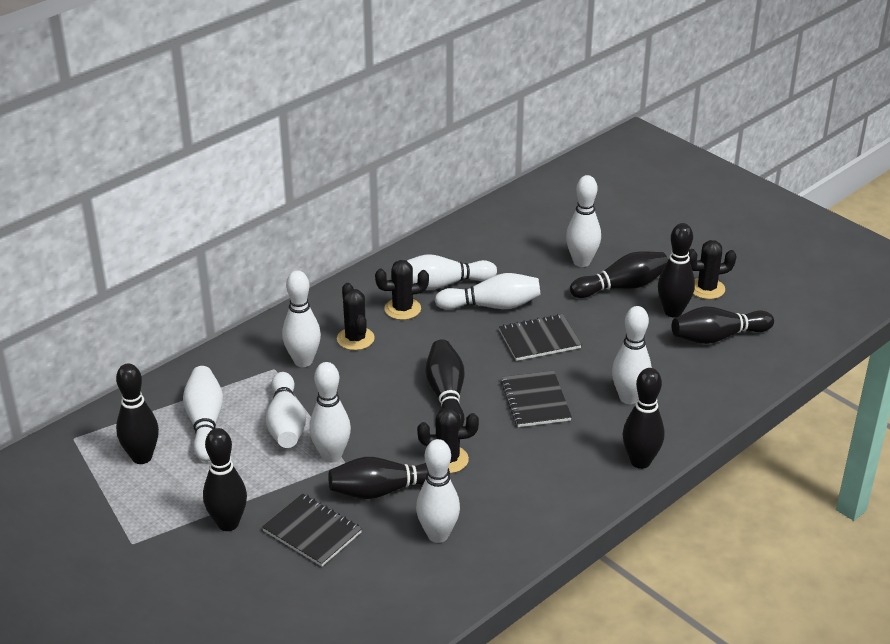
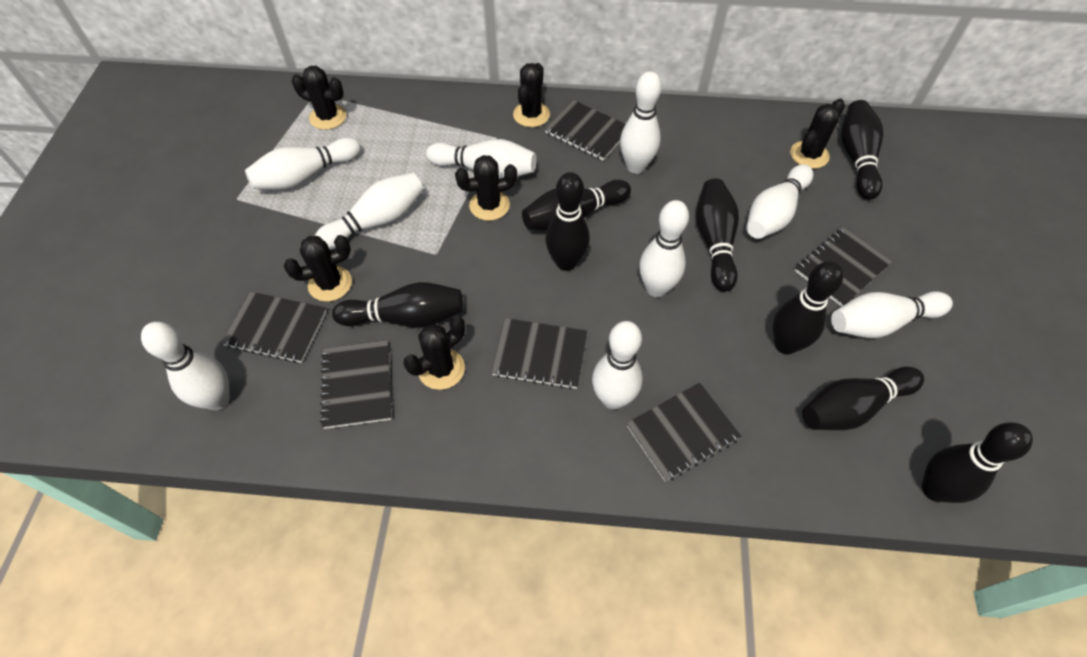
black cactus: [337,283,375,350] [375,260,429,320] [417,407,479,473] [689,240,737,299] = 4 -> [284,235,352,302] [292,66,347,130] [404,316,465,390] [455,155,517,221] [513,63,550,127] [790,99,845,169] = 6
black notebook: [262,493,362,566] [499,314,582,361] [501,371,572,427] = 3 -> [222,292,327,363] [320,340,391,429] [491,318,587,389] [545,100,625,160] [626,383,741,482] [794,227,892,307] = 6

